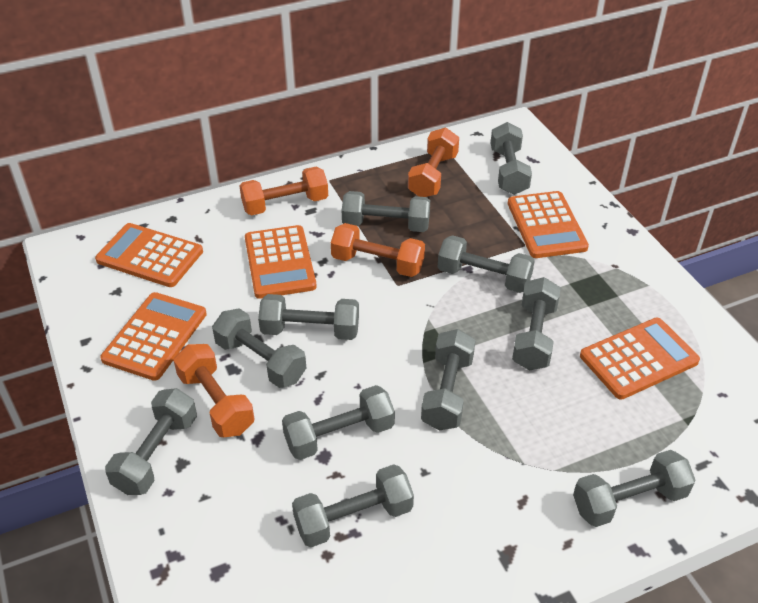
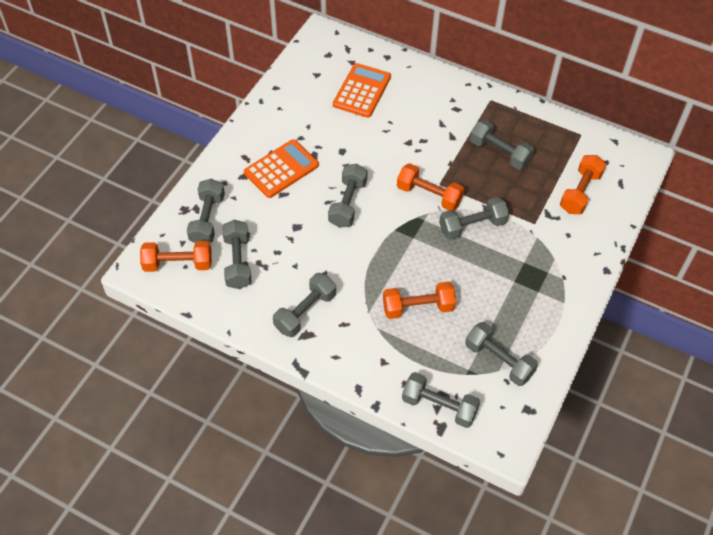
grey dumbbell: [105,388,197,495] [212,308,306,388] [258,294,359,340] [282,385,395,460] [292,464,414,547] [342,191,430,232] [421,329,475,431] [438,235,535,293] [491,122,532,195] [512,277,561,370] [573,450,696,527] = 11 -> [187,179,225,243] [222,220,252,289] [273,273,336,337] [328,164,368,228] [402,372,480,428] [439,197,509,240] [465,322,538,386] [470,120,534,170] = 8
orange calculator: [95,223,203,287] [100,292,207,381] [245,225,317,299] [508,191,589,258] [580,318,700,400] = 5 -> [244,139,319,198] [333,63,391,118] = 2

